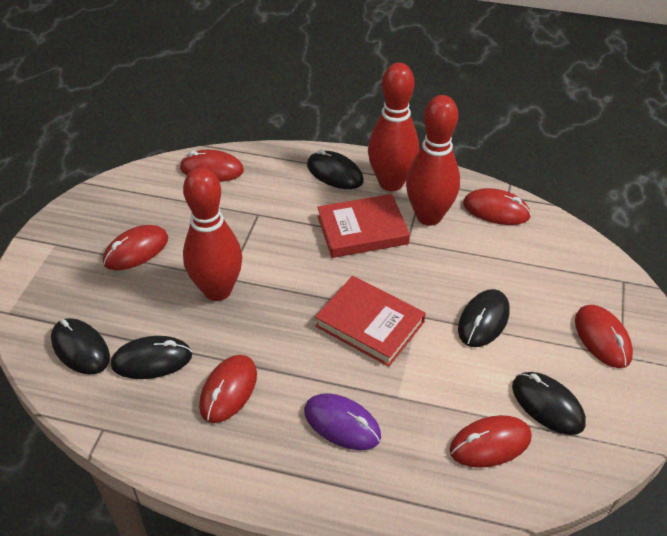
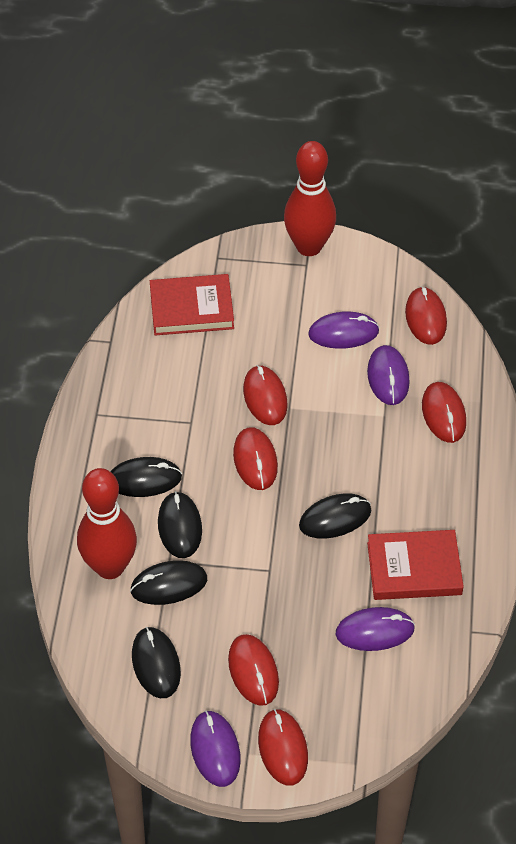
purple mouse: [304,393,381,450] = 1 -> [190,711,241,787] [308,311,379,349] [336,607,415,651] [367,345,410,405] = 4
red bowling pin: [183,168,242,301] [368,63,419,191] [406,95,460,226] = 3 -> [77,468,137,579] [284,141,336,256] = 2

